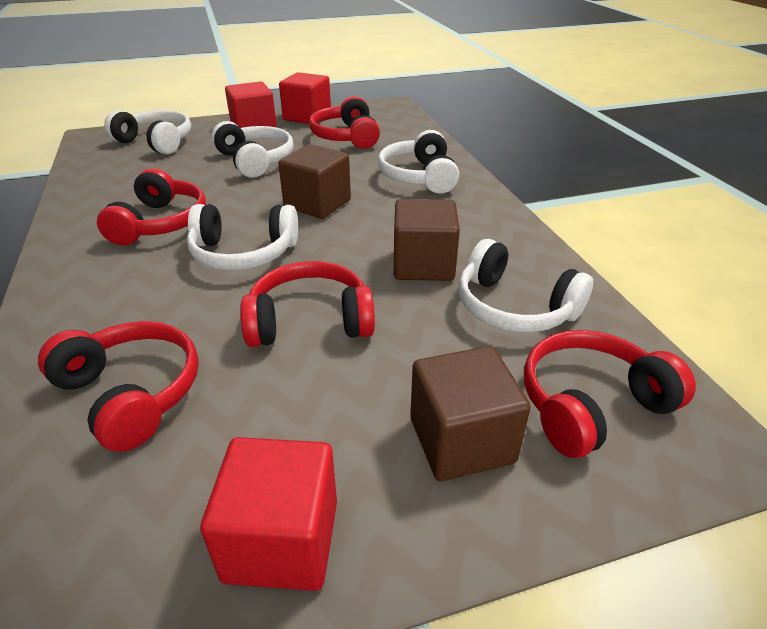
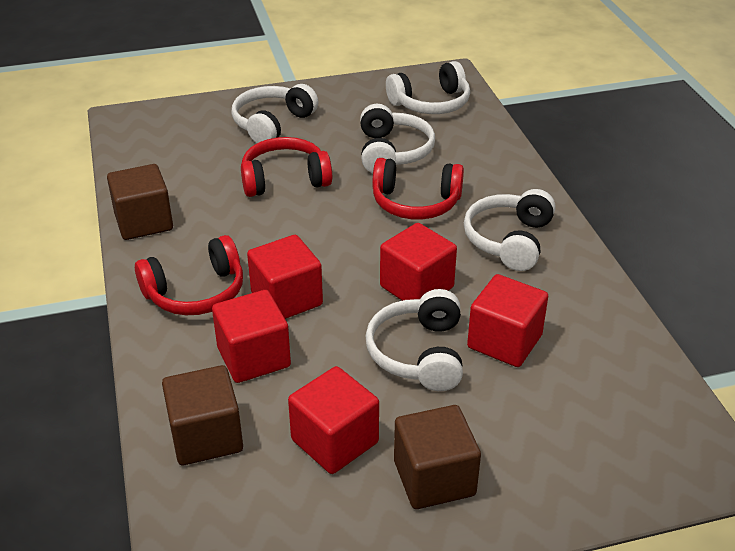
red cube: [200,437,337,591] [225,81,277,128] [279,72,331,124] = 3 -> [212,290,291,383] [247,235,323,319] [288,366,379,474] [380,223,457,301] [467,274,548,367] = 5
red headphones: [38,321,199,452] [97,168,206,245] [240,261,375,347] [309,96,380,149] [524,330,696,458] = 5 -> [135,235,243,315] [241,137,332,197] [372,158,464,220] = 3

